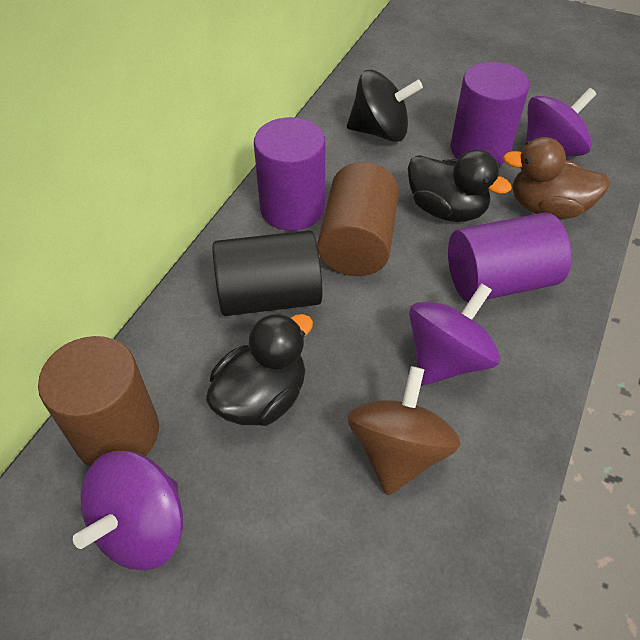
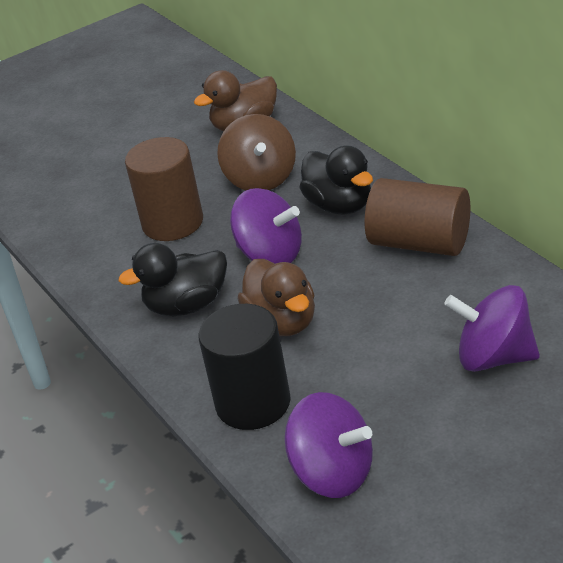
black spinning top: [347,70,423,142] = 1 -> none = 0
brown duck: [503,137,610,219] = 1 -> [194,70,277,132] [238,259,315,336] = 2
purple cylinder: [254,117,325,231] [448,212,572,302] [451,62,530,165] = 3 -> none = 0

